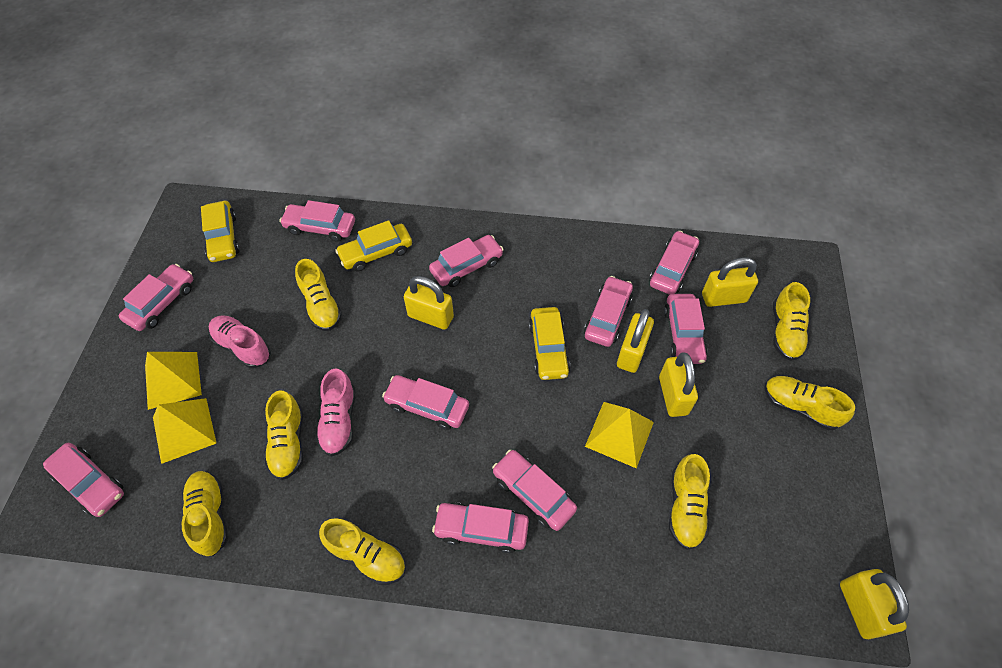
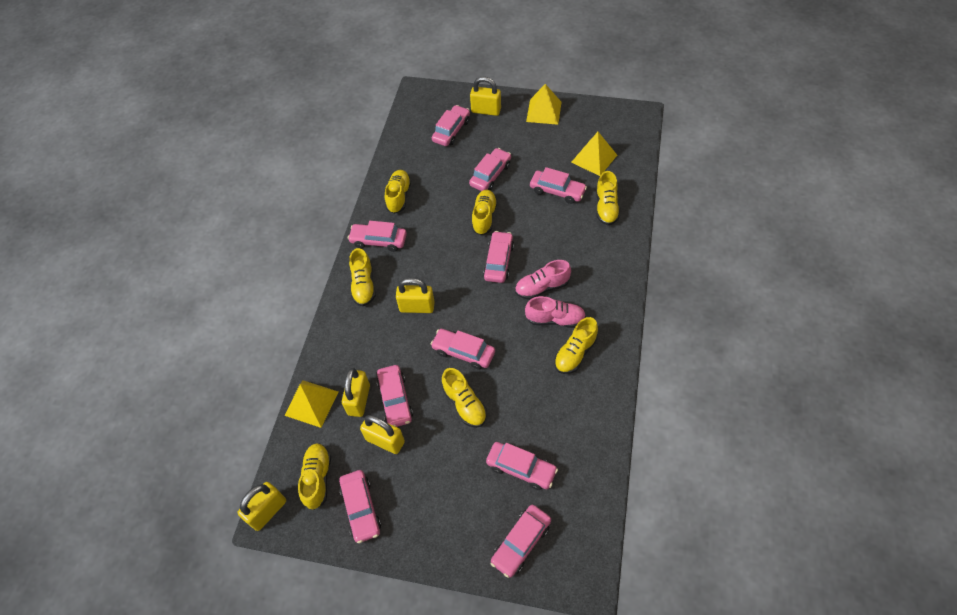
yellow car: [201,201,240,262] [335,220,412,272] [529,307,570,380] = 3 -> none = 0

